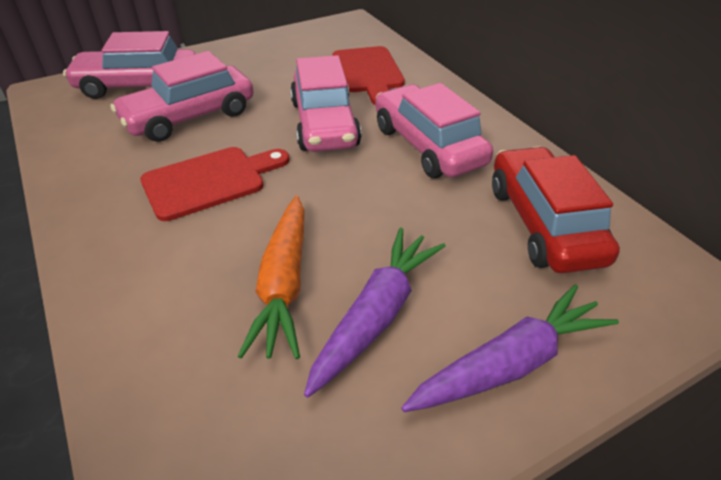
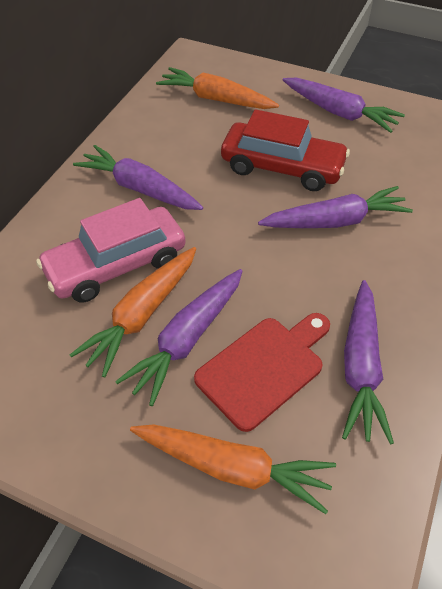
orange carrot: [238,196,305,359] = 1 -> [70,247,196,377] [130,424,336,514] [156,67,279,109] = 3
pink car: [63,31,195,99] [110,51,254,142] [290,55,361,152] [375,83,493,178] = 4 -> [36,198,186,302] = 1
purple carrot: [304,227,445,398] [401,284,619,412] = 2 -> [73,145,203,210] [115,269,243,406] [258,186,413,228] [283,78,405,133] [342,280,394,444] = 5
red cutting board: [140,147,290,221] [332,46,405,105] = 2 -> [194,313,330,432] = 1

